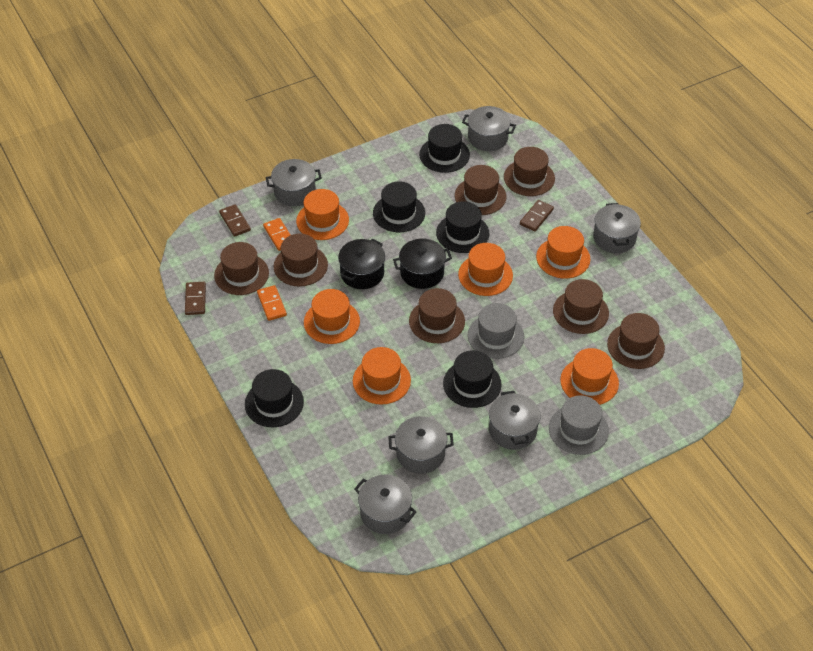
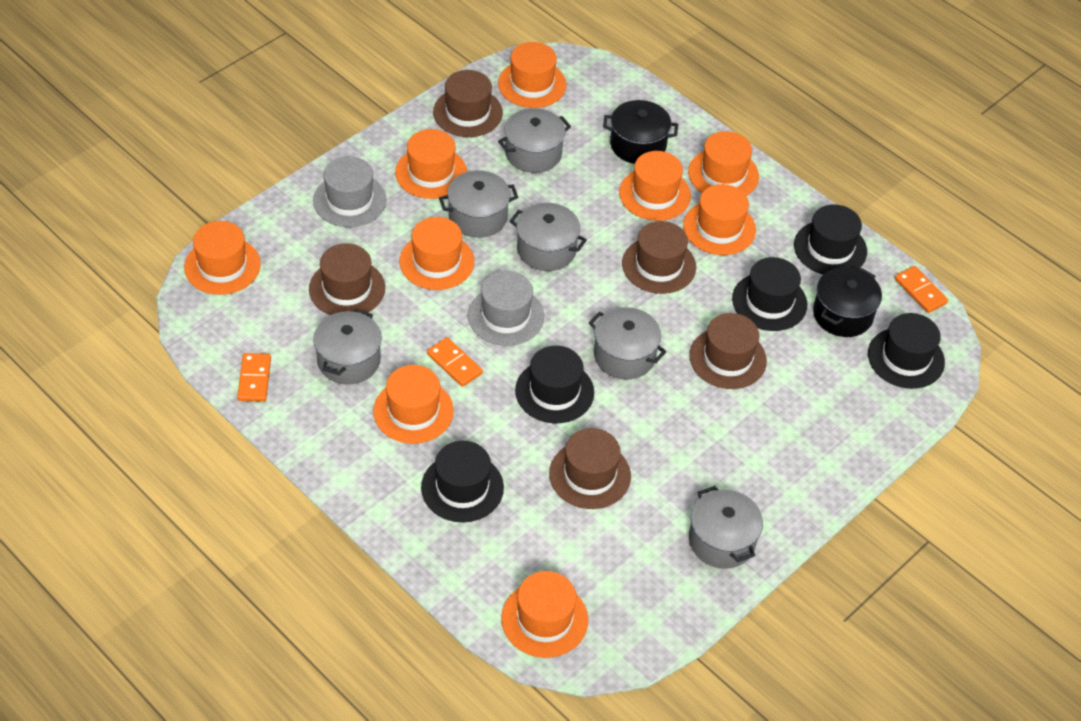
brown domino: [185,282,206,315] [219,204,251,237] [520,200,554,232] = 3 -> none = 0
brown hat: [214,242,269,295] [274,233,328,287] [409,288,465,343] [455,165,507,215] [504,147,555,196] [553,279,609,334] [607,313,665,369] = 7 -> [309,243,385,315] [433,70,503,137] [549,428,631,509] [622,221,696,294] [689,313,767,389] = 5
orange domino: [257,285,287,321] [263,218,290,251] = 2 -> [237,353,271,402] [427,337,483,387] [895,266,948,313] = 3
orange hat: [296,189,349,240] [304,289,360,344] [353,347,411,405] [458,243,513,296] [536,226,591,278] [560,348,619,405] = 6 -> [184,221,261,295] [373,365,454,444] [395,129,467,199] [399,217,474,290] [498,42,567,108] [501,571,588,658] [619,151,691,221] [683,184,756,255] [688,131,759,196] = 9

